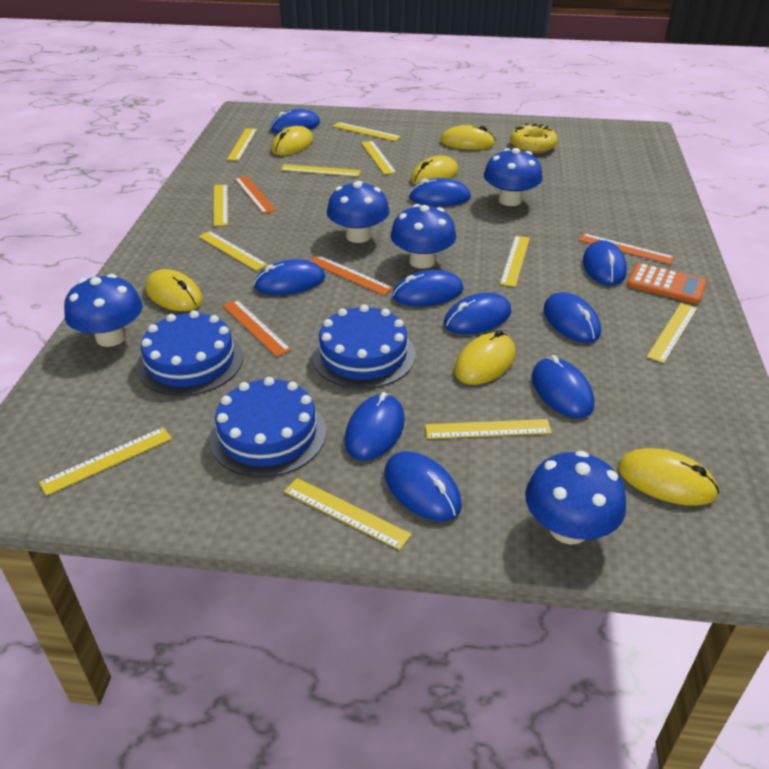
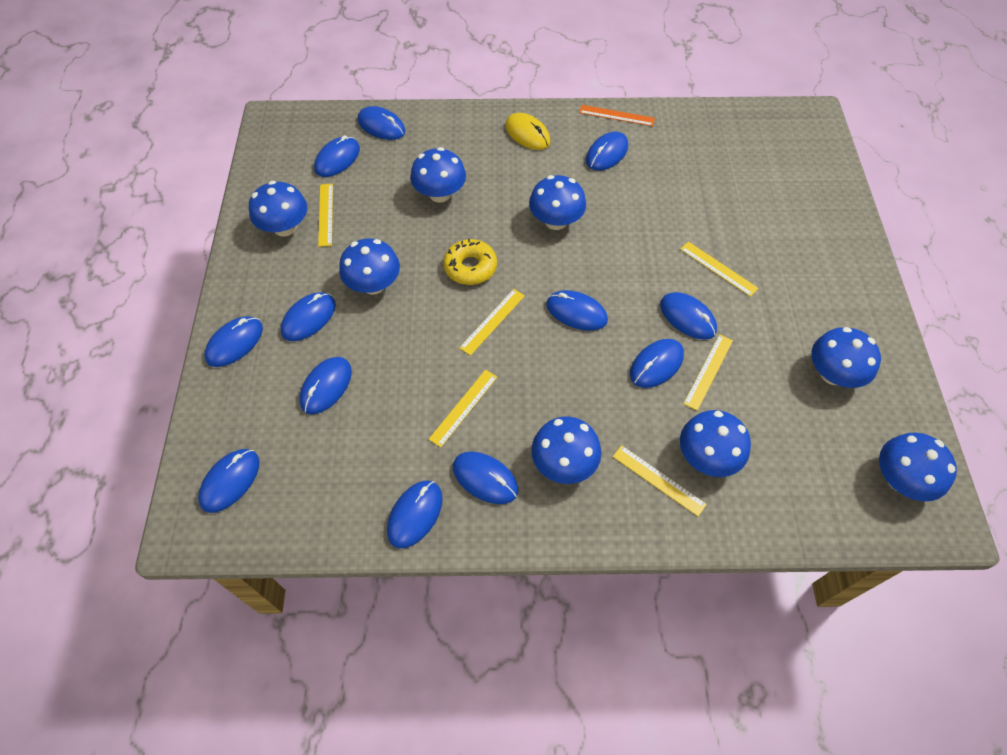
blue cake: [137,310,243,396] [209,377,326,477] [312,304,415,389] = 3 -> none = 0
blue mouse: [253,259,325,295] [270,109,320,134] [345,392,405,461] [385,451,462,521] [392,270,464,306] [409,178,471,206] [444,293,511,334] [532,355,594,418] [543,292,601,343] [583,240,627,286] = 10 -> [198,449,259,513] [204,316,263,367] [280,292,336,341] [299,357,352,414] [314,135,360,177] [358,106,405,140] [387,480,442,549] [453,452,518,504] [546,290,608,331] [586,132,628,171] [630,339,684,388] [660,292,717,340] = 12
blue mushroom: [64,274,143,347] [327,181,389,243] [391,204,456,268] [484,148,543,206] [525,451,626,545] = 5 -> [249,181,307,237] [339,238,400,295] [411,147,466,203] [529,175,586,230] [531,416,601,484] [680,410,751,477] [811,327,881,388] [879,433,957,501] = 8
orange calculator: [627,263,707,304] = 1 -> none = 0
orange ruler: [222,300,291,357] [234,176,276,214] [310,255,393,295] [579,233,675,264] = 4 -> [579,105,655,126] = 1
yellow mouse: [146,269,202,311] [271,126,313,155] [411,155,458,185] [441,125,496,150] [454,330,516,385] [618,448,719,506] = 6 -> [505,113,551,150] = 1
yellow ruler: [39,427,172,496] [198,231,268,271] [213,184,228,226] [227,128,257,161] [281,164,361,177] [284,478,412,550] [333,122,401,141] [361,141,396,175] [425,419,552,439] [500,236,530,287] [647,303,697,363] = 11 -> [318,184,333,247] [429,370,497,447] [459,289,525,356] [613,445,707,516] [680,242,759,297] [683,334,733,411] = 6

